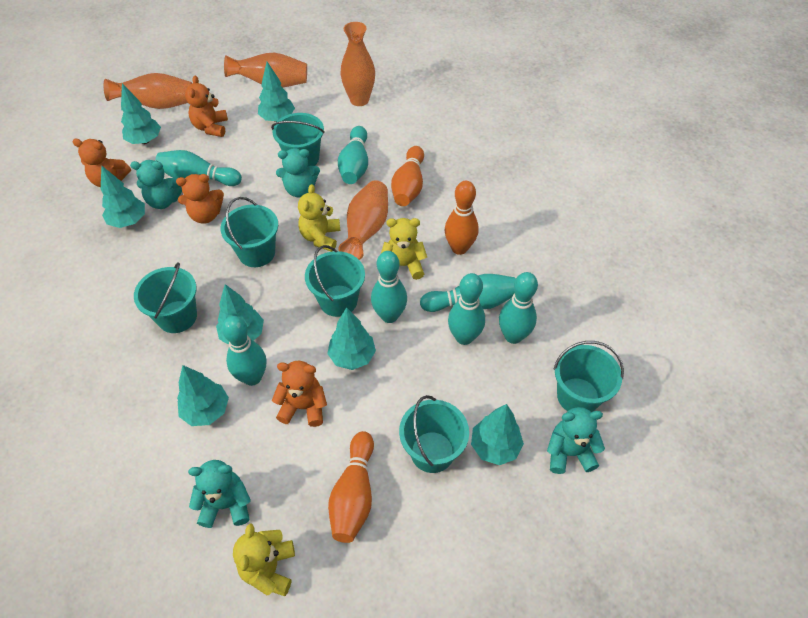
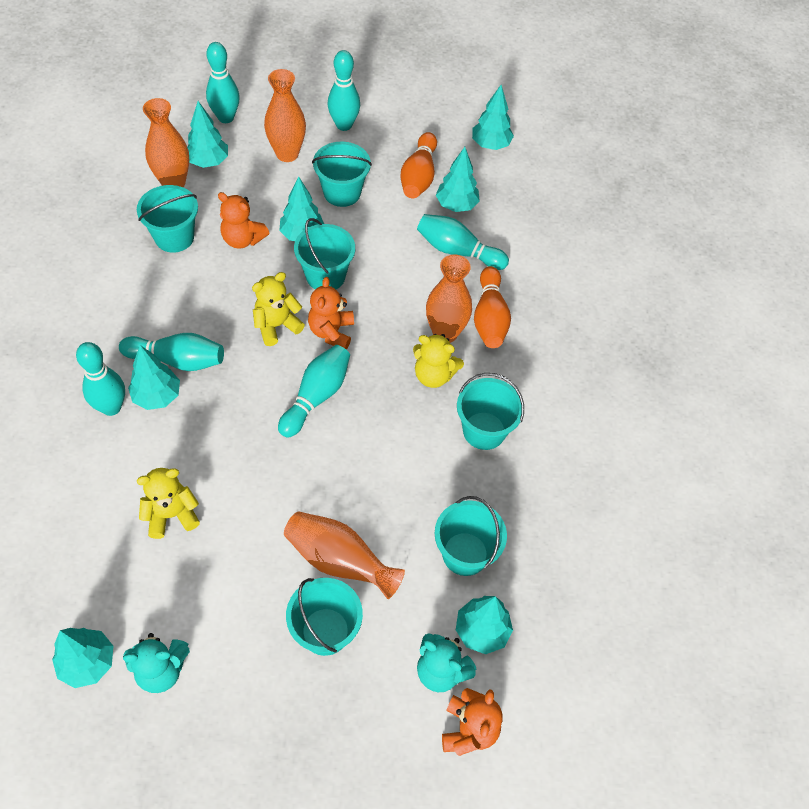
orange bowling pin: [328,431,374,543] [391,146,424,206] [445,181,478,255] = 3 -> [400,132,437,198] [474,266,511,348] = 2
orange teddy bear: [73,139,131,187] [176,174,224,224] [185,75,228,137] [272,361,327,427] = 4 -> [218,192,269,249] [308,277,354,350] [442,688,503,756] = 3
turquoise bowling pin: [155,150,242,186] [222,316,266,386] [338,126,368,184] [371,251,407,323] [420,274,516,312] [448,273,485,345] [499,272,538,344] = 7 -> [76,342,125,416] [119,333,224,371] [206,42,240,123] [278,345,350,438] [328,50,360,131] [417,214,509,270] = 6
turquoise teddy bear: [130,160,182,209] [188,460,251,528] [276,148,320,198] [547,407,605,474] = 4 -> [123,633,190,693] [417,633,477,692] = 2

